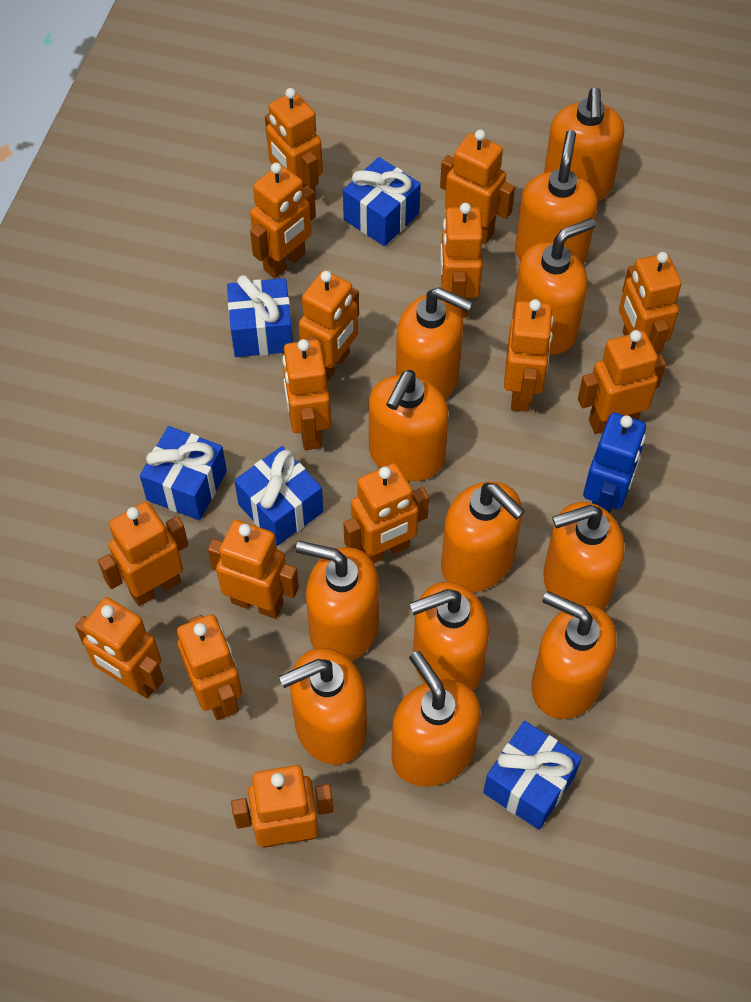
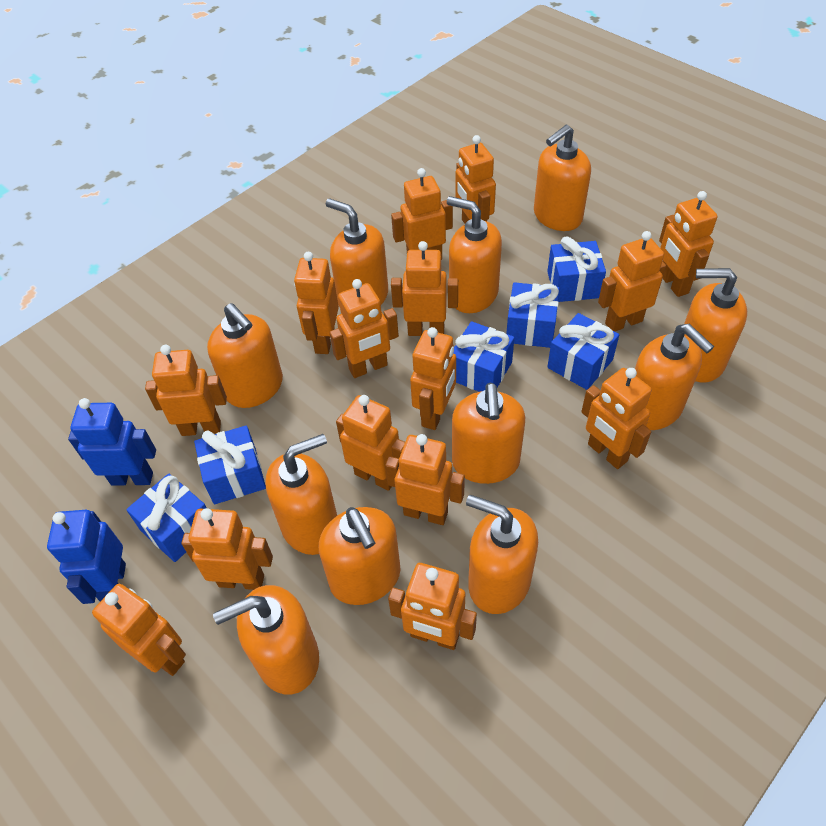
blue gift: [140,426,227,520] [227,275,293,357] [234,446,323,546] [343,157,421,246] [483,721,582,830] = 5 -> [126,473,207,562] [194,426,266,504] [454,321,514,392] [506,282,559,348] [547,236,606,302] [547,313,619,390] = 6
blue robot: [583,413,646,513] = 1 -> [47,510,126,604] [68,398,156,486] = 2
orange soap dispenser: [279,648,367,765] [296,541,379,661] [369,370,449,481] [392,651,481,787] [396,287,473,399] [409,582,489,691] [441,481,525,592] [512,218,596,355] [515,130,598,264] [531,591,617,719] [543,502,625,611] [544,88,624,202] = 12 -> [207,303,283,408] [213,585,319,695] [265,434,337,555] [319,507,400,605] [326,198,388,307] [447,196,502,313] [452,383,525,484] [466,495,538,614] [534,125,591,231] [635,324,714,430] [684,268,747,382] = 11

